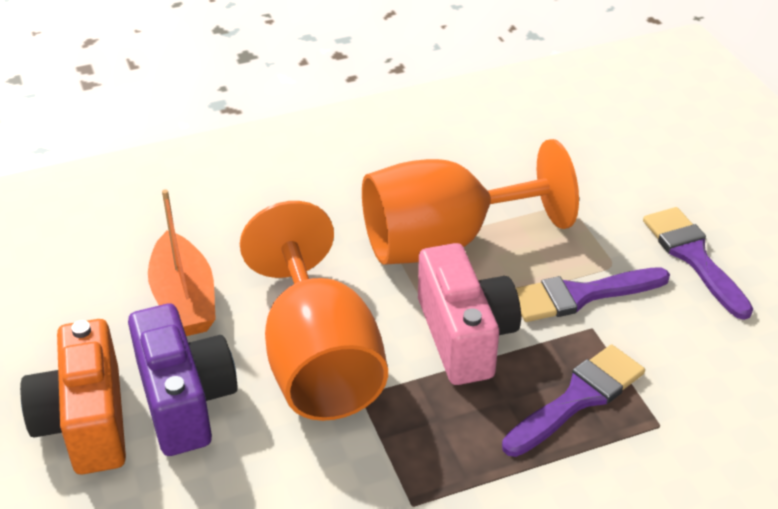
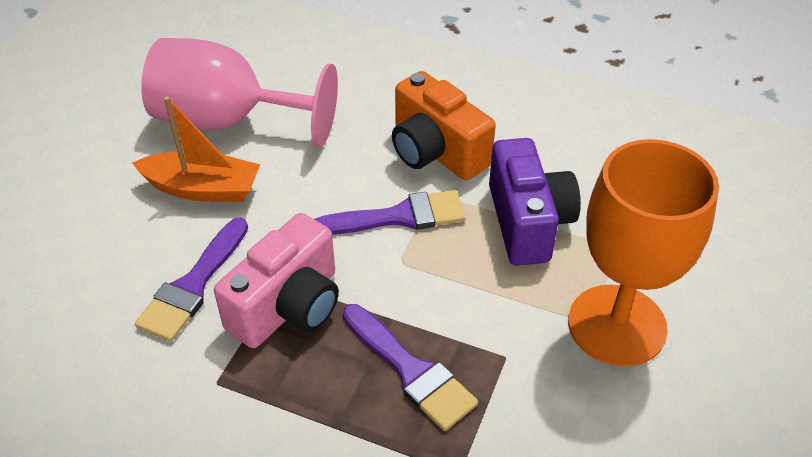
orange goblet: [240,201,388,421] [362,139,579,265] = 2 -> [568,139,719,367] = 1
pink goblet: none = 0 -> [141,38,338,147] = 1

